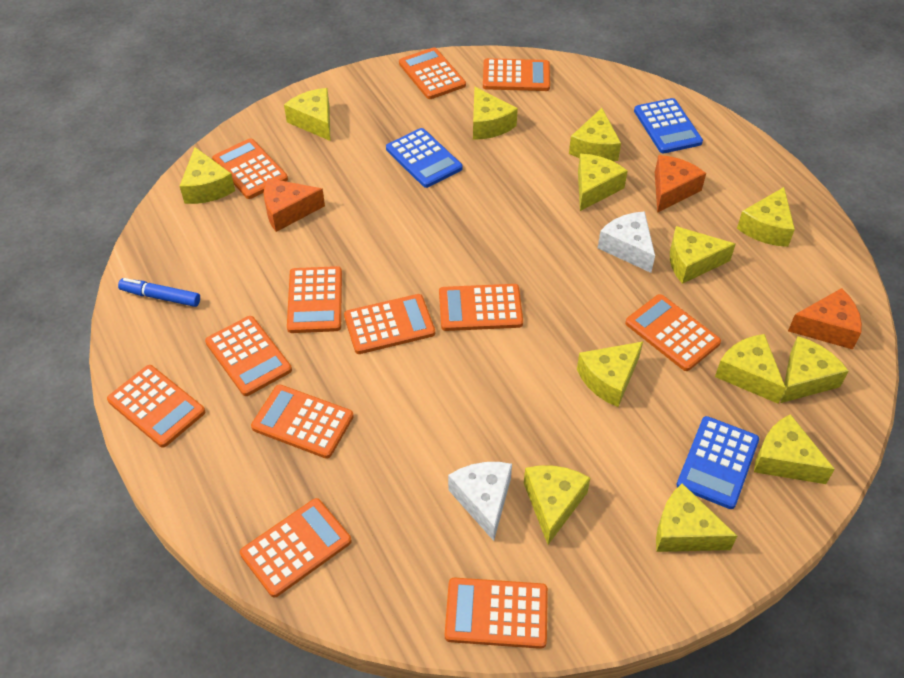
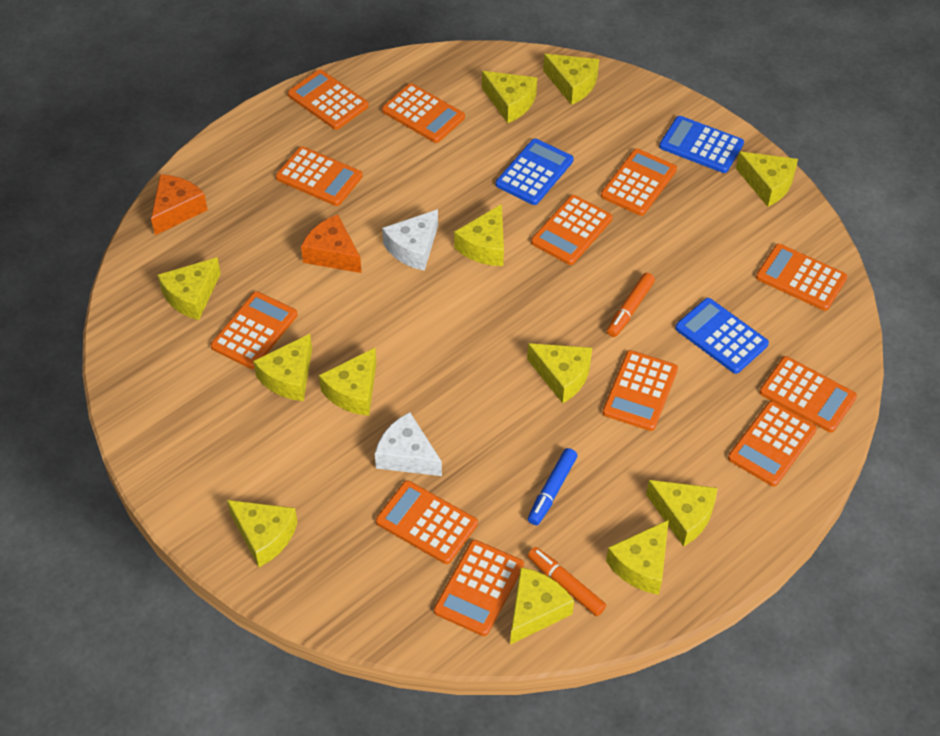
orange cheese: [264,178,325,232] [655,155,706,213] [788,288,862,350] = 3 -> [151,174,208,235] [301,214,362,273] = 2
orange marker: none = 0 -> [528,547,606,616] [607,273,655,337] = 2
yellow cheese: [180,147,235,204] [284,88,330,141] [473,87,518,140] [524,465,590,545] [569,108,621,161] [577,342,643,407] [578,154,628,211] [656,483,737,552] [670,226,736,284] [715,334,786,404] [737,187,795,247] [754,414,835,484] [781,336,848,403] = 13 -> [158,257,221,320] [227,500,298,567] [253,334,312,401] [319,348,376,416] [454,204,504,266] [482,71,537,123] [510,567,574,645] [527,343,592,403] [543,54,599,105] [606,520,669,595] [646,480,718,547] [736,152,798,207] = 12

